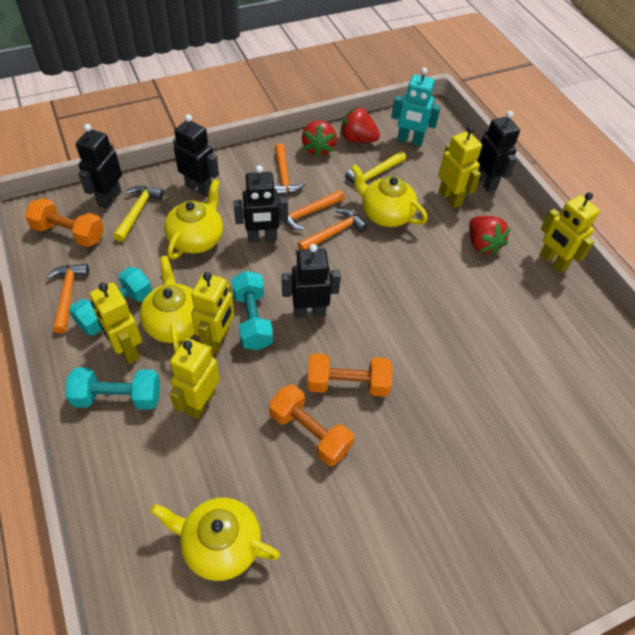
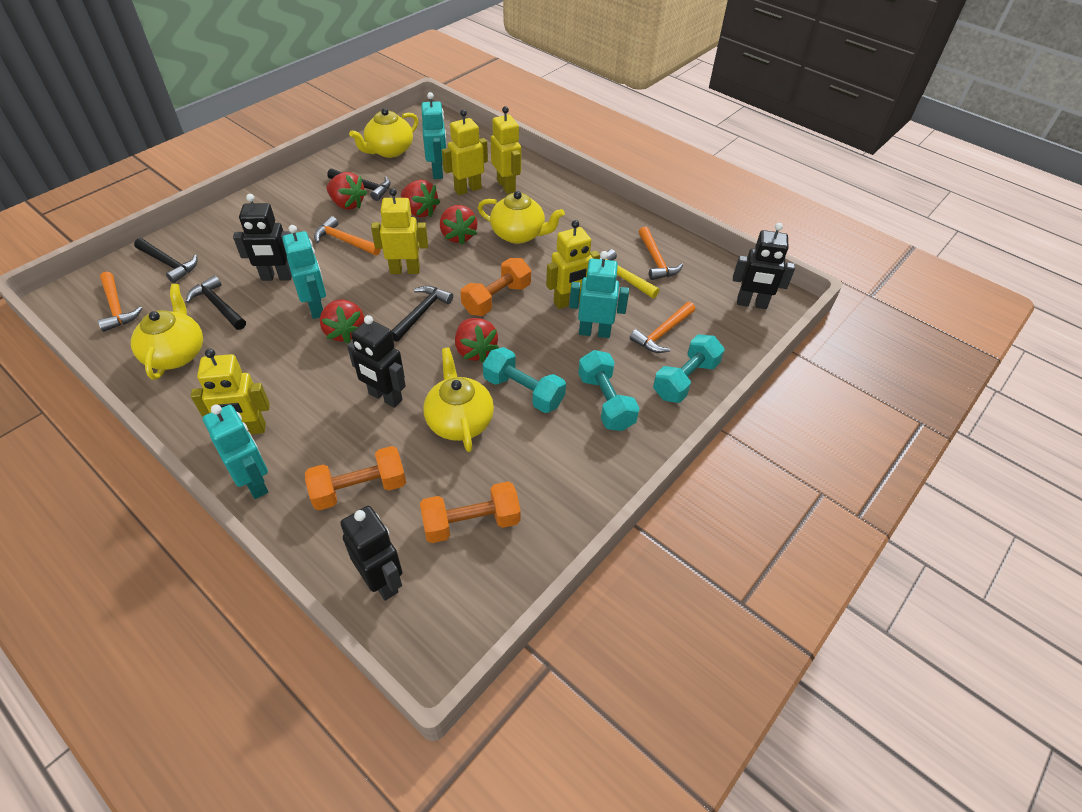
black hammer: none = 0 -> [134,238,198,283] [186,275,246,330] [327,168,391,201] [391,286,453,342] = 4
black robot: [76,124,122,209] [173,114,219,197] [234,165,288,243] [282,244,341,318] [476,111,520,192] = 5 -> [233,194,292,281] [340,506,402,601] [347,315,406,408] [733,223,795,309] = 4
red strawberry: [302,120,337,157] [340,107,380,142] [469,216,511,256] = 3 -> [320,299,364,344] [326,172,367,210] [401,180,440,218] [440,205,477,245] [455,318,499,363] = 5
turquoise robot: [391,67,441,146] = 1 -> [203,404,268,499] [282,225,326,319] [421,92,447,179] [569,251,629,338] = 4
yellow hammer: [113,186,164,242] [345,151,406,186] = 2 -> [600,249,660,298] = 1

